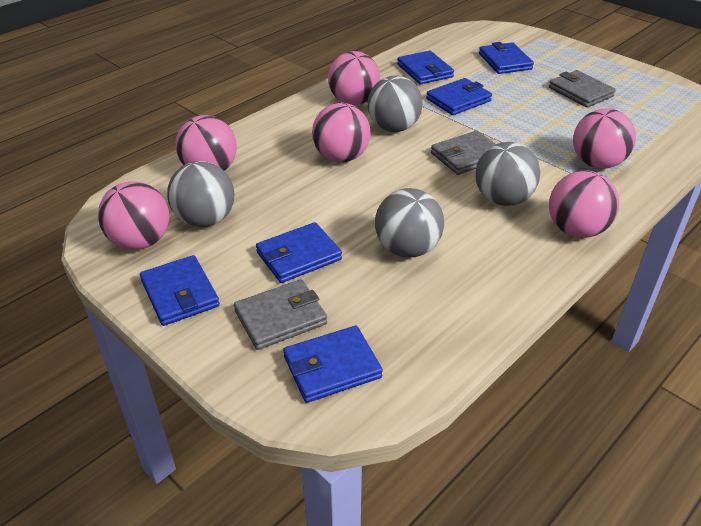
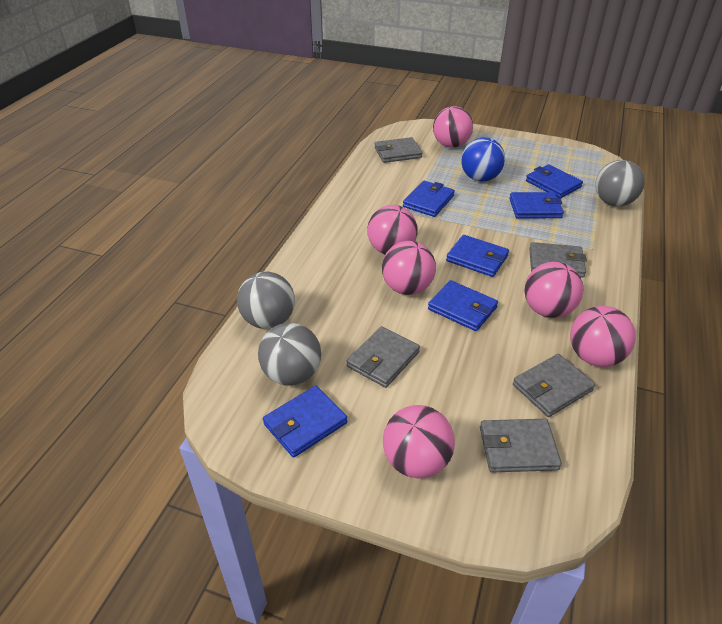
blue ball: none = 0 -> [461,137,505,182] = 1
grey ball: [167,161,235,227] [367,76,423,132] [375,188,444,258] [475,142,540,206] = 4 -> [237,271,295,329] [258,323,321,386] [595,160,645,206] = 3
grey wallet: [234,279,327,350] [431,131,496,175] [549,70,616,108] = 3 -> [347,326,420,388] [375,137,422,163] [480,419,562,473] [513,354,595,417] [529,242,587,278] = 5

